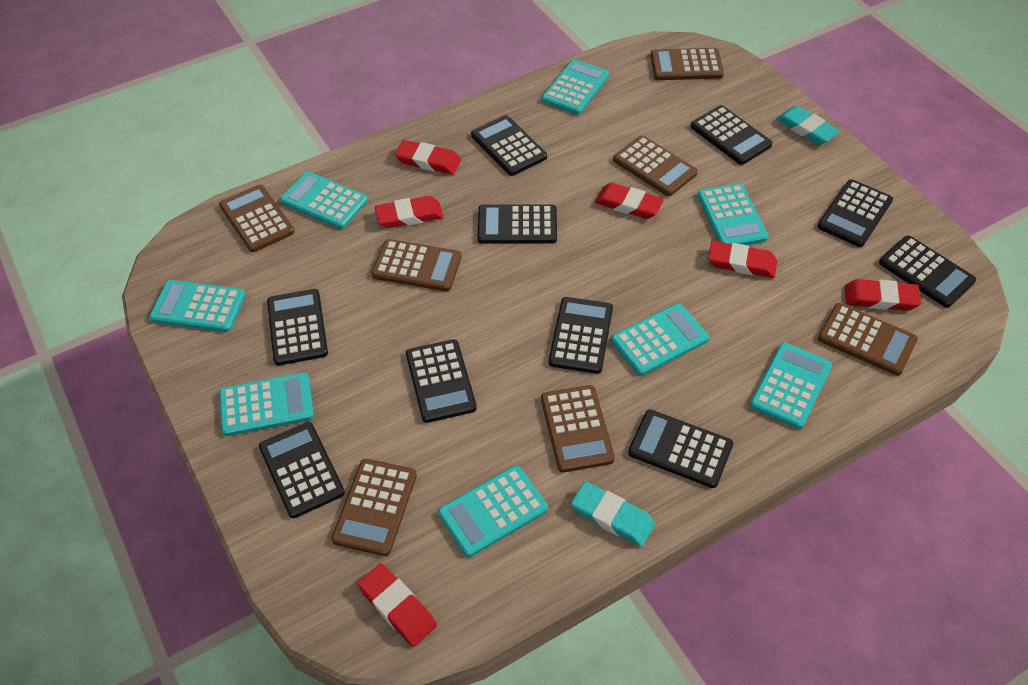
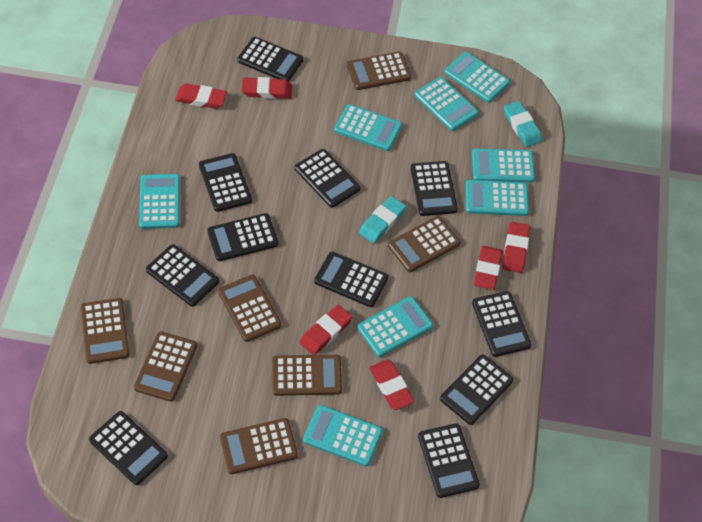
black calculator: [259,422,345,518] [267,289,328,366] [406,339,477,423] [471,115,547,176] [477,204,557,244] [549,297,613,374] [628,409,733,488] [691,105,773,165] [817,179,893,247] [879,235,976,308] = 10 -> [89,411,168,485] [146,244,219,307] [199,153,252,212] [207,213,279,261] [237,37,303,81] [295,149,360,208] [314,252,388,307] [411,161,458,216] [418,423,480,498] [440,354,514,425] [472,291,532,357] = 11

